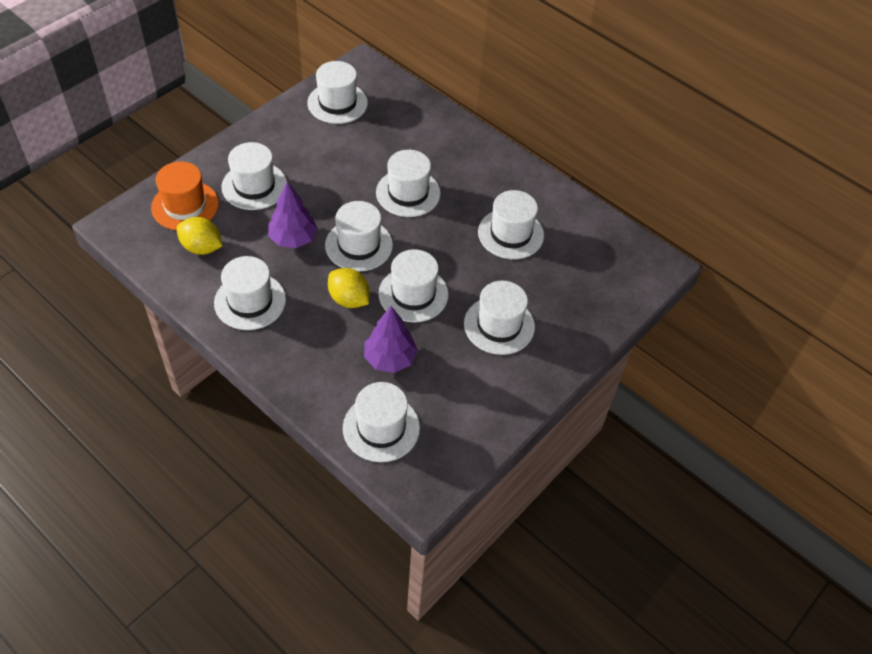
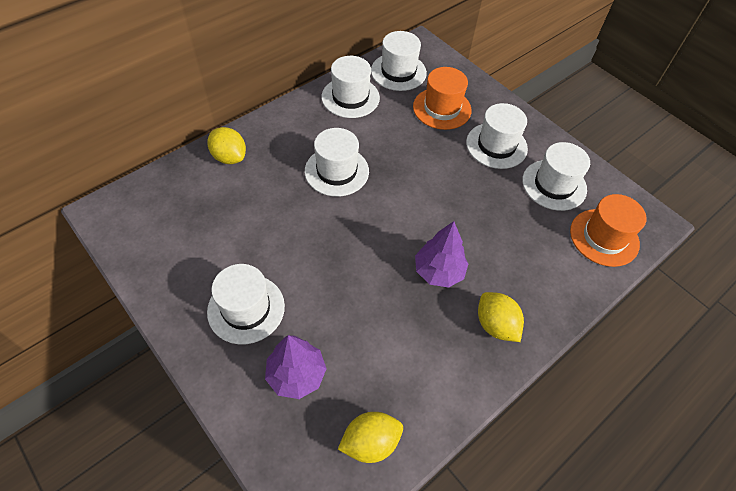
orange hat: [151,161,219,230] = 1 -> [413,67,471,130] [570,194,646,267] = 2
white hat: [214,256,286,330] [221,142,287,210] [307,61,368,124] [325,201,393,272] [343,382,420,462] [376,150,441,217] [379,249,449,322] [464,281,535,355] [478,190,544,259] = 9 -> [207,264,285,344] [305,128,369,197] [322,56,380,118] [371,31,427,91] [466,103,528,169] [522,142,590,211] = 6
yellow lemon: [177,217,222,255] [328,268,370,308] = 2 -> [207,127,246,164] [338,412,403,463] [478,292,524,342] = 3

